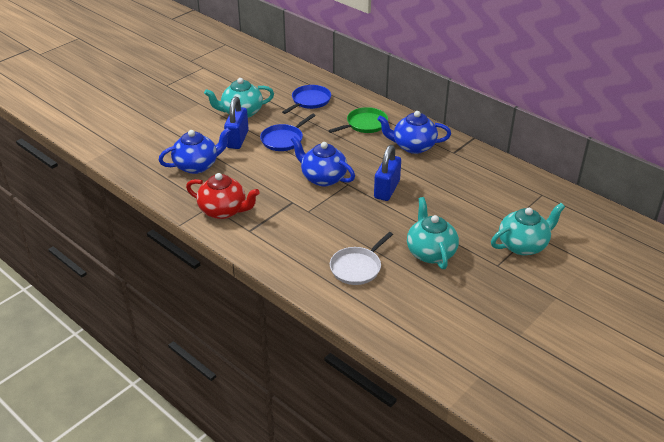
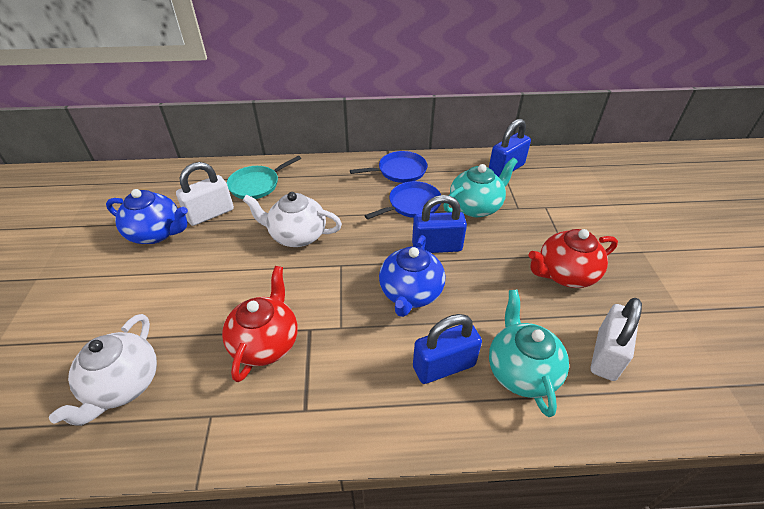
blue padlock: [224,97,249,149] [374,145,401,201] = 2 -> [412,195,467,253] [413,314,482,384] [489,119,531,177] = 3
blue teapot: [158,128,231,174] [291,136,355,186] [377,111,451,154] = 3 -> [106,189,188,244] [379,235,445,317] = 2
green pan: [328,107,388,133] = 1 -> none = 0
red teapot: [186,173,260,219] = 1 -> [222,266,298,382] [529,229,618,288] = 2
turquoise pan: none = 0 -> [227,156,301,199] = 1
turquoise teapot: [204,78,274,118] [407,197,459,269] [491,203,565,255] = 3 -> [443,158,518,217] [489,290,569,417] = 2
white padlock: none = 0 -> [176,162,234,226] [591,298,642,381] = 2
white pan: [330,232,393,285] = 1 -> none = 0
white teapot: none = 0 -> [49,314,157,426] [243,192,342,247] = 2

